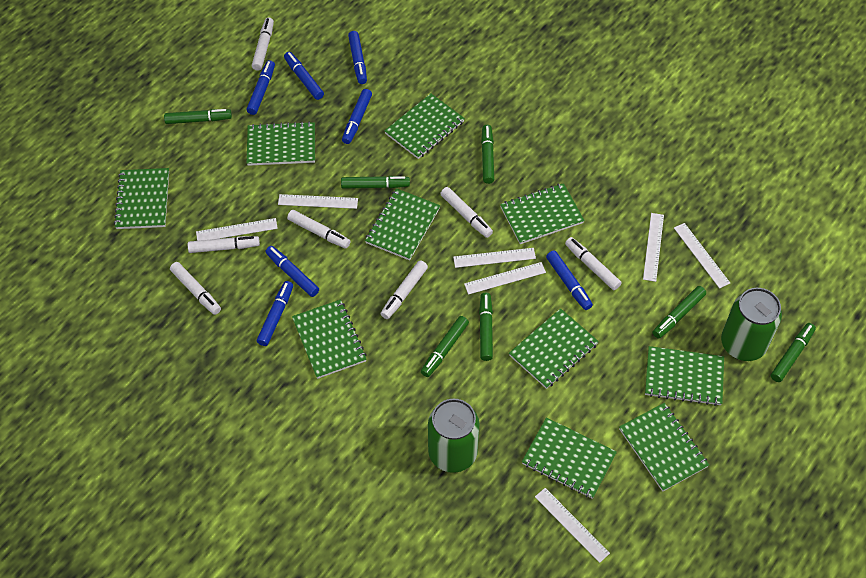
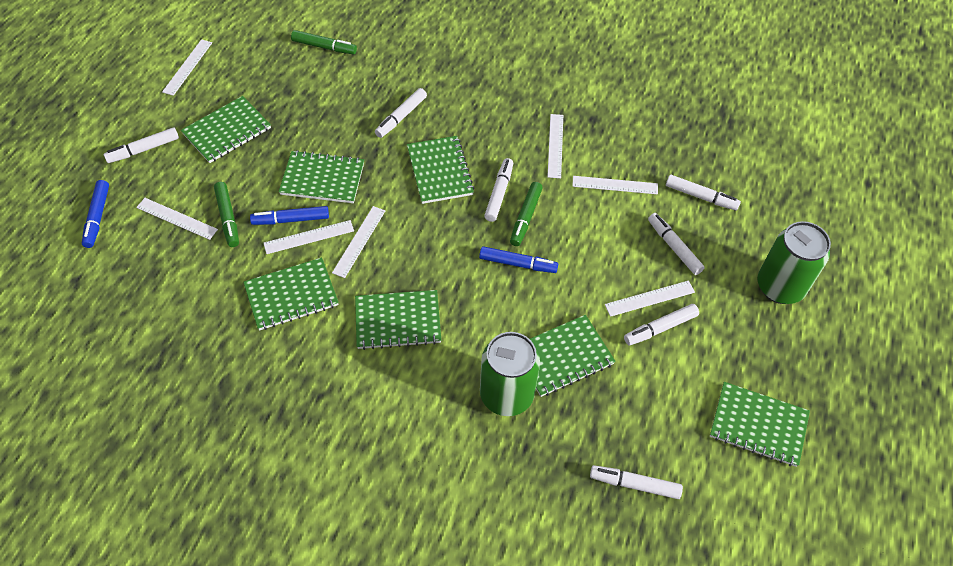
blue marker: [246,60,275,115] [257,281,293,346] [266,246,319,297] [284,52,324,100] [342,89,372,144] [348,31,367,84] [546,250,593,310] = 7 -> [82,180,109,248] [250,206,329,225] [479,246,558,273] = 3
green marker: [164,109,232,124] [341,176,410,189] [421,316,469,377] [479,293,493,361] [481,125,494,184] [653,286,706,339] [771,323,816,382] = 7 -> [214,182,239,247] [291,30,357,55] [510,182,543,246] = 3
green notebook: [114,168,169,229] [247,121,315,166] [292,299,367,379] [365,188,440,261] [384,94,465,159] [500,183,585,244] [509,308,599,389] [522,417,617,499] [619,403,709,492] [645,346,724,406] = 10 -> [181,96,271,163] [243,257,339,331] [279,150,364,203] [355,290,441,350] [407,136,474,204] [530,315,616,397] [710,382,810,467] = 7

